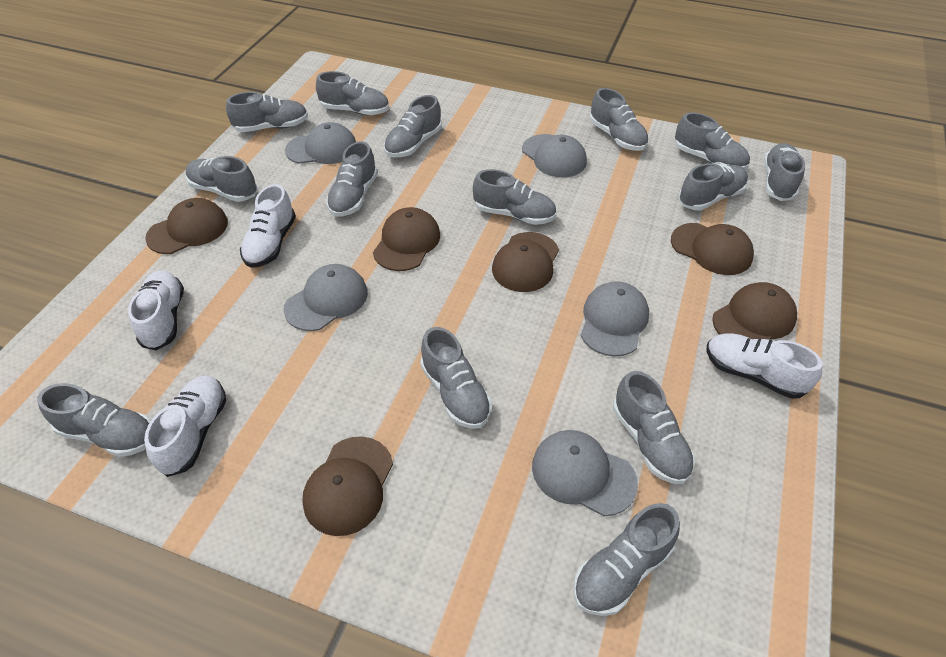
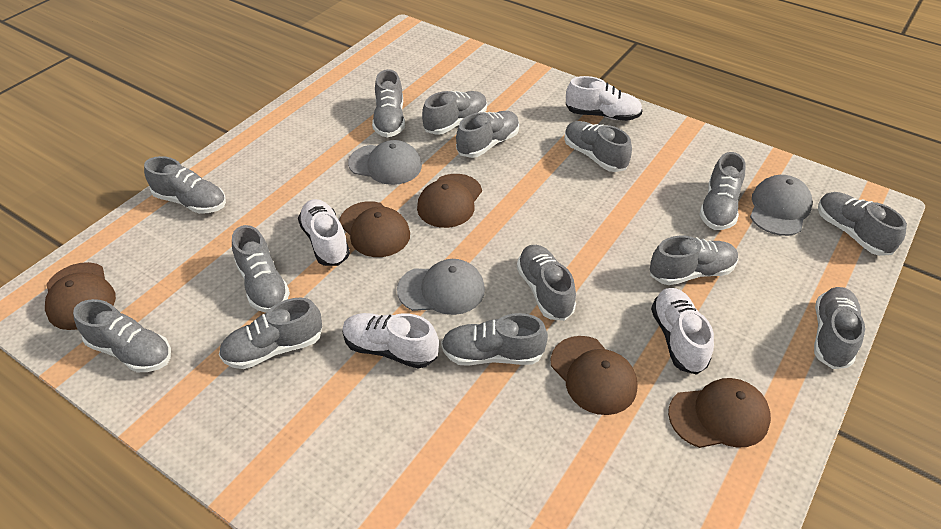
brown cap: [145,198,228,254] [302,436,393,536] [373,207,440,271] [492,232,559,292] [671,223,754,275] [712,282,797,340] = 6 -> [45,262,116,330] [339,201,410,257] [417,174,482,228] [551,336,637,415] [668,378,771,448] = 5
grey cap: [284,264,368,331] [285,122,356,164] [522,134,587,177] [532,430,638,516] [581,281,649,357] = 5 -> [348,140,422,185] [397,259,485,315] [750,175,812,236] = 3

